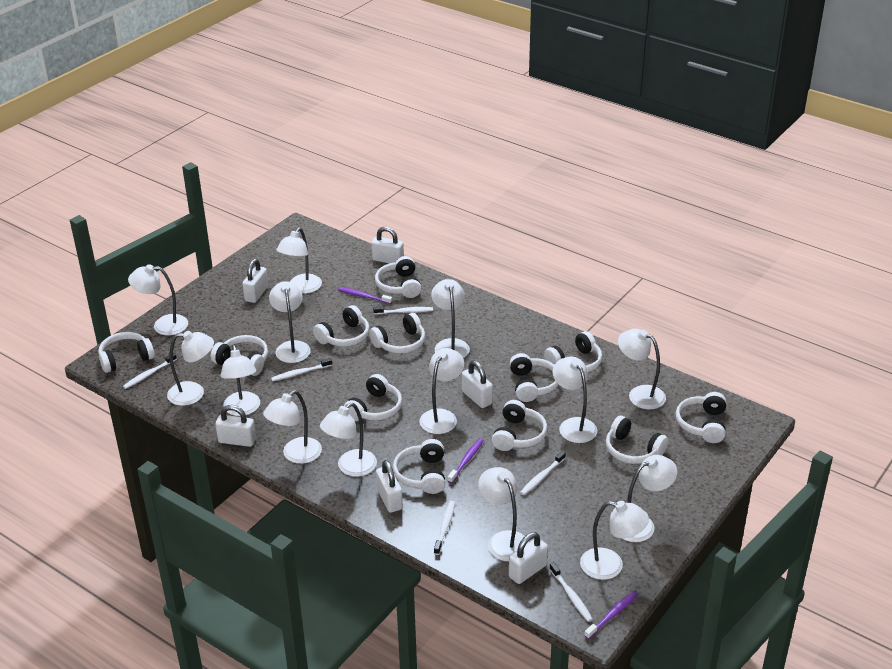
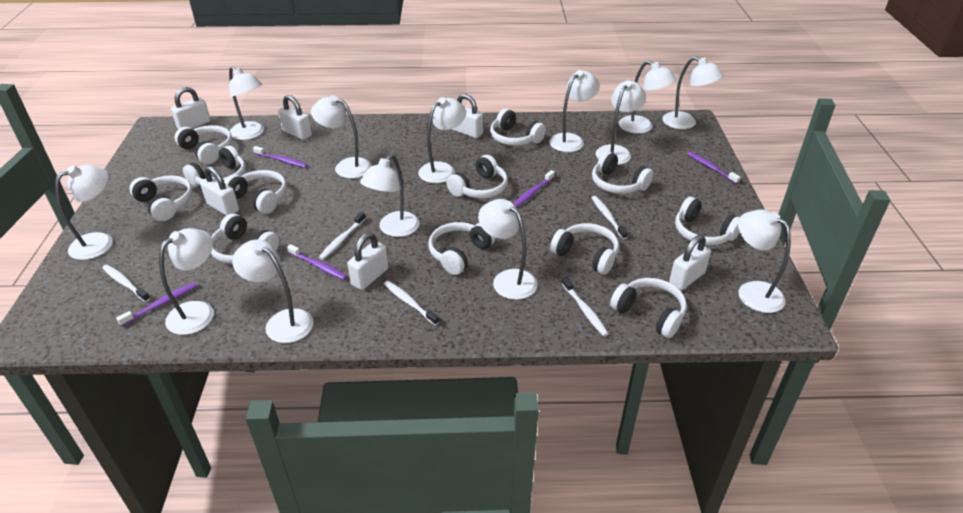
purple toothbrush: [338,287,392,304] [448,438,484,483] [584,591,638,639] = 3 -> [116,282,197,326] [253,146,308,168] [287,244,347,280] [513,170,555,207] [687,152,741,184] = 5
white lamp: [128,264,188,336] [167,331,214,406] [220,345,260,416] [263,390,322,464] [269,281,311,363] [276,228,322,294] [320,403,377,477] [419,348,464,434] [431,279,470,358] [478,467,529,562] [553,357,597,443] [580,501,649,580] [618,329,666,409] [622,455,677,542] = 14 -> [55,165,113,260] [159,228,214,335] [229,66,264,140] [232,239,313,343] [311,95,372,178] [360,154,420,237] [418,97,466,183] [478,199,537,300] [549,70,600,152] [596,80,646,165] [619,60,677,134] [662,56,724,129] [738,209,791,313] = 13
white toothbrush: [123,353,177,389] [271,358,332,381] [373,307,433,315] [434,501,455,555] [520,451,566,495] [550,562,593,622] = 6 -> [102,265,150,302] [319,212,366,260] [384,281,439,326] [562,277,609,336] [592,196,628,239] = 5

